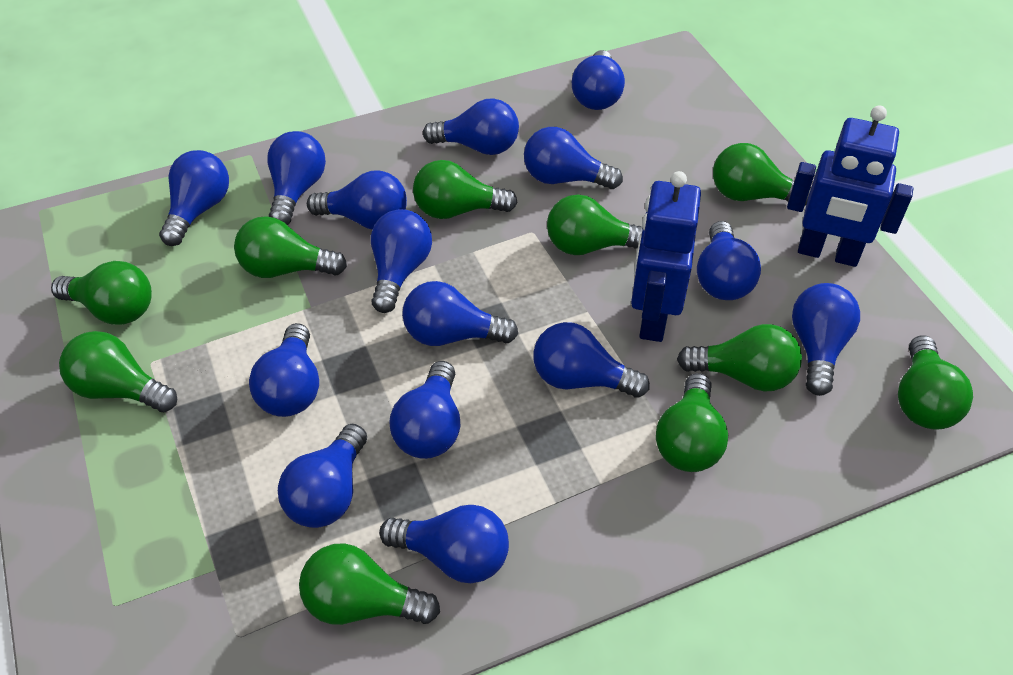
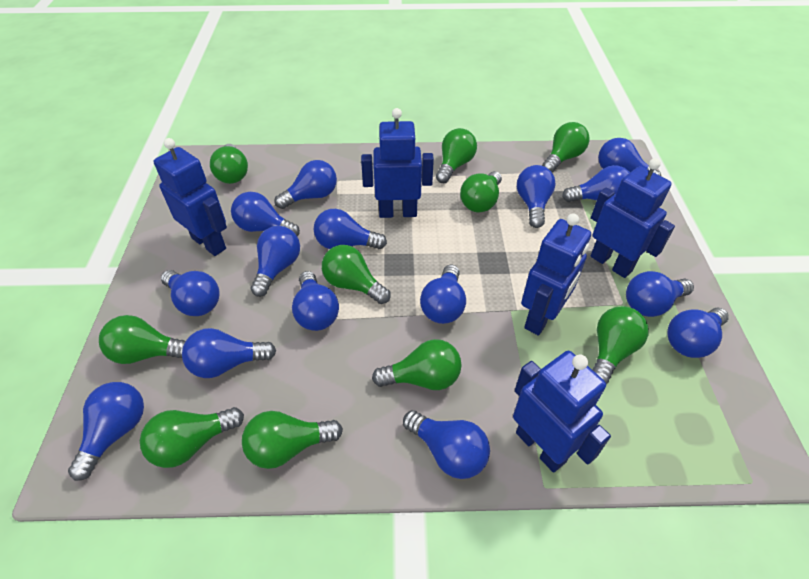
blue robot: [631,171,701,342] [787,105,913,267] = 2 -> [154,138,227,256] [361,108,434,218] [513,351,611,473] [521,213,591,336] [591,158,675,278] = 5

